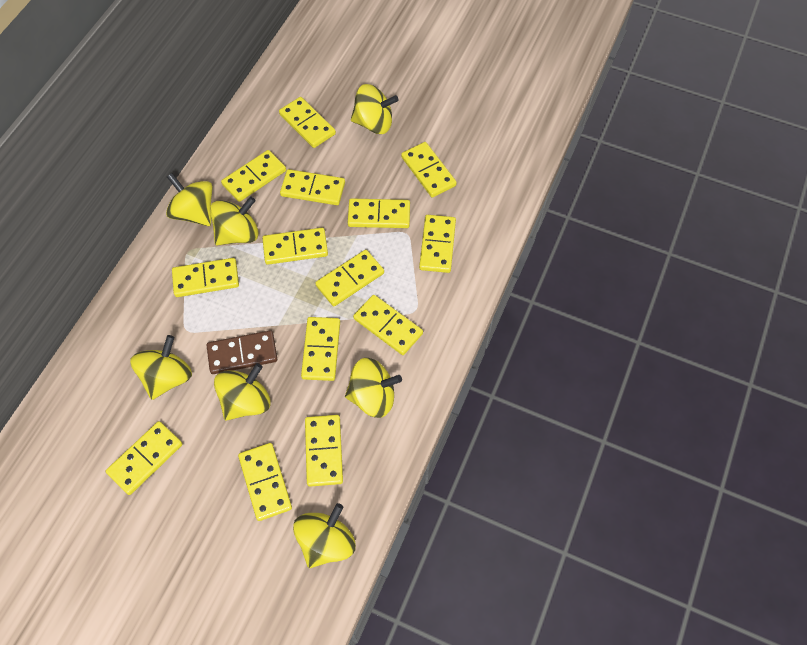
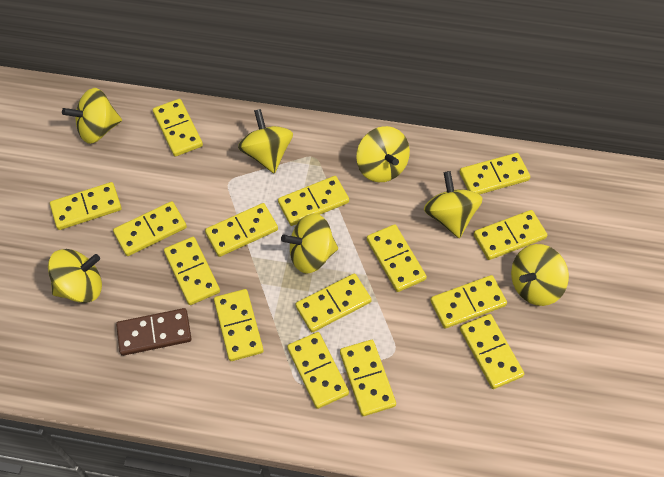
yellow domino: [106,421,182,495] [172,258,239,297] [221,150,286,202] [238,443,292,521] [262,228,328,265] [279,97,336,148] [280,169,345,205] [301,317,340,381] [305,415,343,487] [315,250,384,306] [348,198,410,228] [353,295,423,355] [401,142,457,198] [419,215,456,273] = 14 -> [50,182,122,230] [113,201,187,256] [153,99,203,157] [164,237,220,305] [205,203,278,257] [214,289,264,361] [278,176,349,226] [287,332,349,409] [295,273,372,332] [340,340,396,416] [367,224,427,292] [430,275,507,328] [460,153,530,195] [460,314,524,389] [474,210,547,260] = 15

